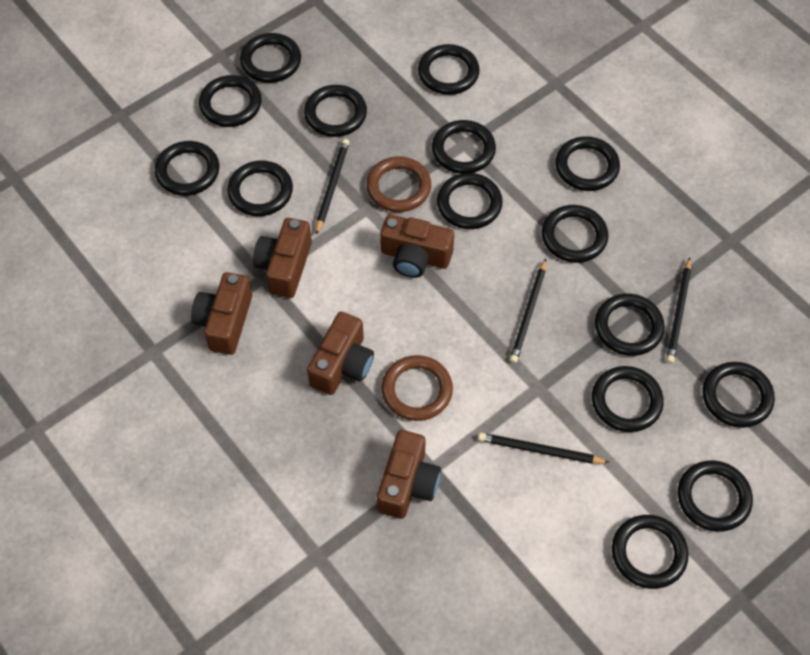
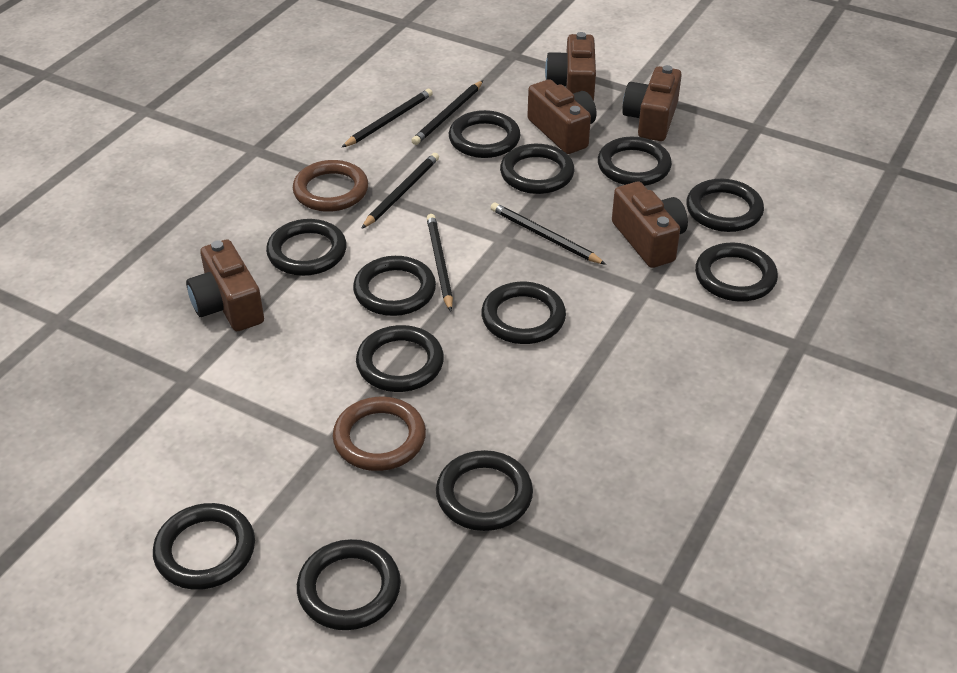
black pencil: [316,139,349,235] [478,433,610,464] [510,259,546,363] [666,257,691,363] = 4 -> [342,89,433,147] [361,153,439,229] [411,80,483,145] [427,214,453,312] [491,202,606,265] = 5
black ring: [155,141,219,196] [199,75,262,127] [227,161,293,216] [240,33,301,83] [304,85,367,137] [418,44,480,95] [432,120,496,174] [437,173,503,229] [542,205,608,263] [555,136,620,191] [592,366,664,432] [595,294,665,356] [612,515,689,589] [678,460,753,532] [702,362,775,428] = 15 -> [153,503,255,590] [266,219,347,276] [297,539,401,630] [353,256,436,316] [356,325,444,392] [436,450,533,531] [449,110,521,158] [481,282,566,344] [500,144,574,194] [598,137,672,186] [686,179,764,232] [695,243,778,302] = 12

